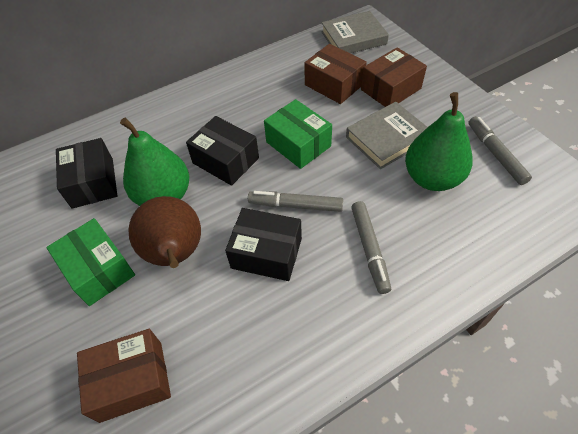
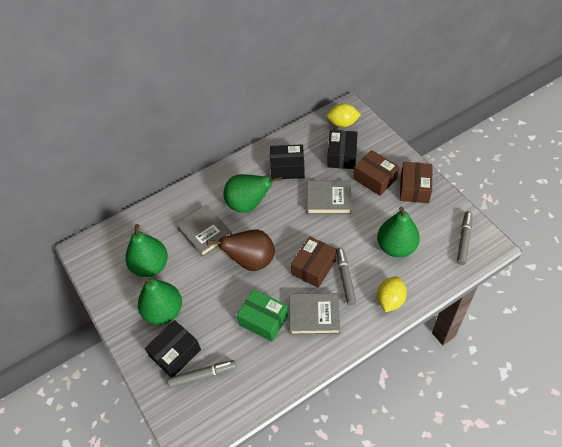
green box: [46,218,135,306] [264,99,332,169] = 2 -> [237,289,288,342] = 1
green pear: [120,118,189,206] [405,92,472,191] = 2 -> [125,224,168,277] [138,277,182,325] [223,174,282,213] [377,207,420,257] = 4
grey book: [321,11,389,53] [346,102,427,169] = 2 -> [176,205,232,257] [290,293,340,335] [307,181,352,215] = 3
yellow lemon: none = 0 -> [327,103,361,127] [377,276,407,312] = 2

